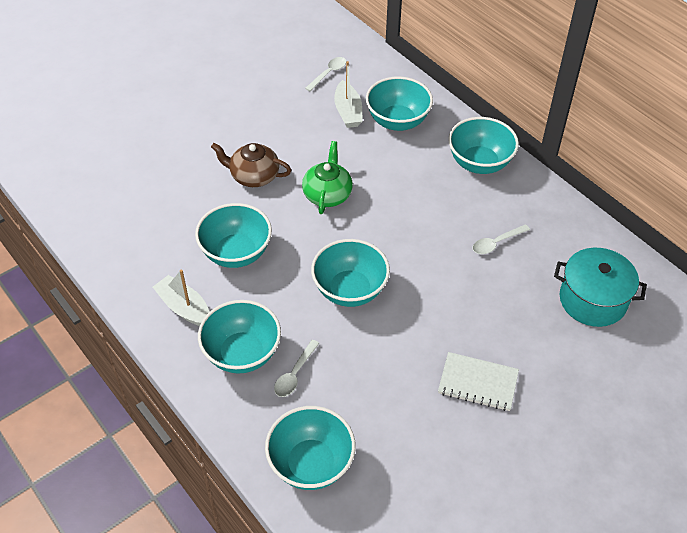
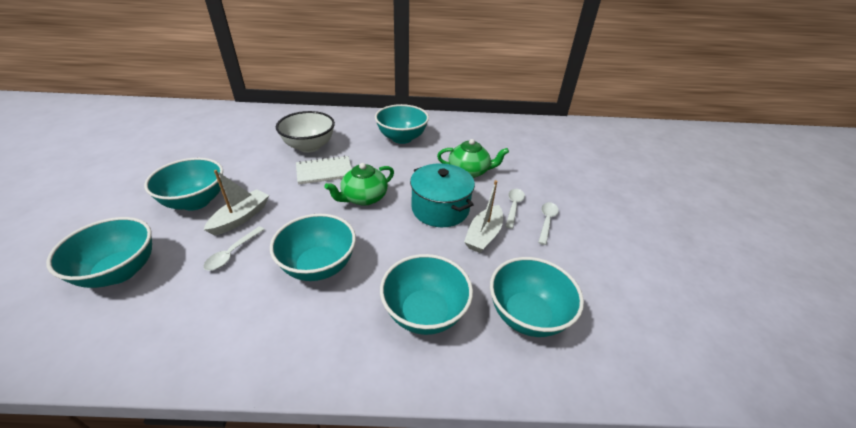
brown teapot: [211,143,291,187] = 1 -> none = 0
green teapot: [302,141,353,214] = 1 -> [324,163,394,206] [437,139,509,178] = 2
white bowl: none = 0 -> [276,111,335,153] = 1

